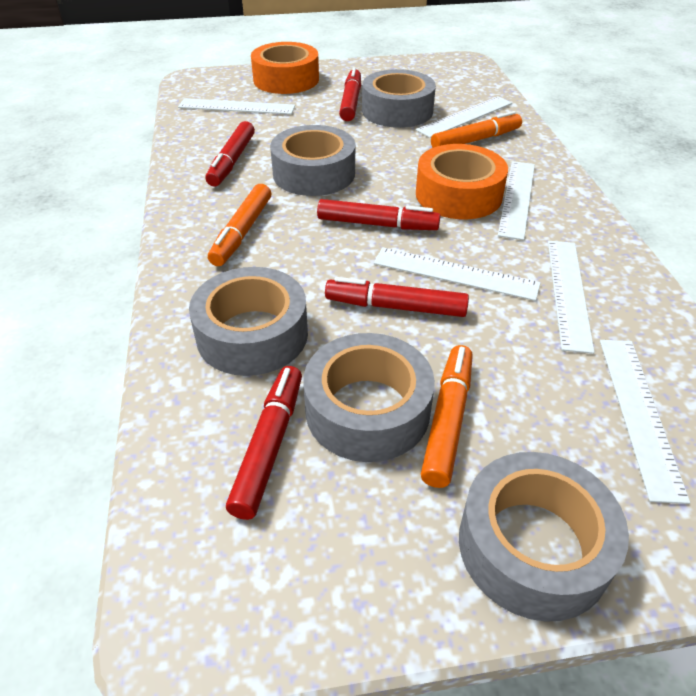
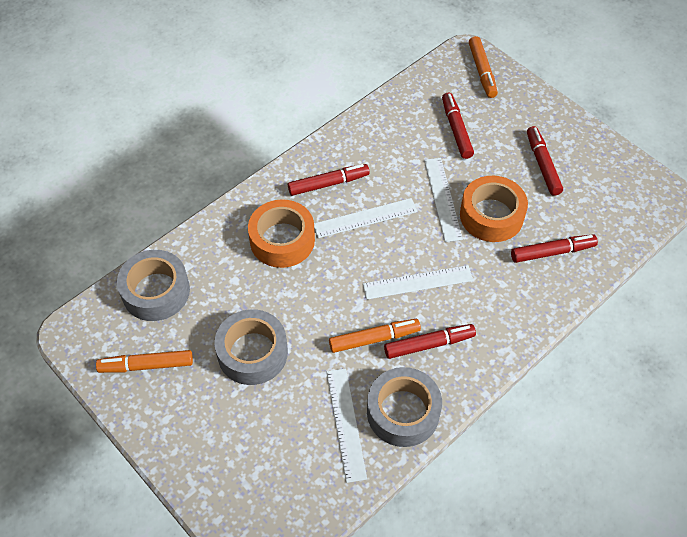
grey tape: [189,267,308,376] [270,125,355,196] [303,333,435,462] [362,69,436,128] [459,452,629,622] = 5 -> [117,250,190,321] [214,309,288,385] [367,367,442,447] = 3
white ruler: [178,98,295,114] [374,247,541,301] [416,96,512,138] [498,161,535,240] [548,241,595,354] [600,340,690,504] = 6 -> [314,198,418,238] [327,368,367,483] [363,265,473,300] [424,158,463,242] = 4

